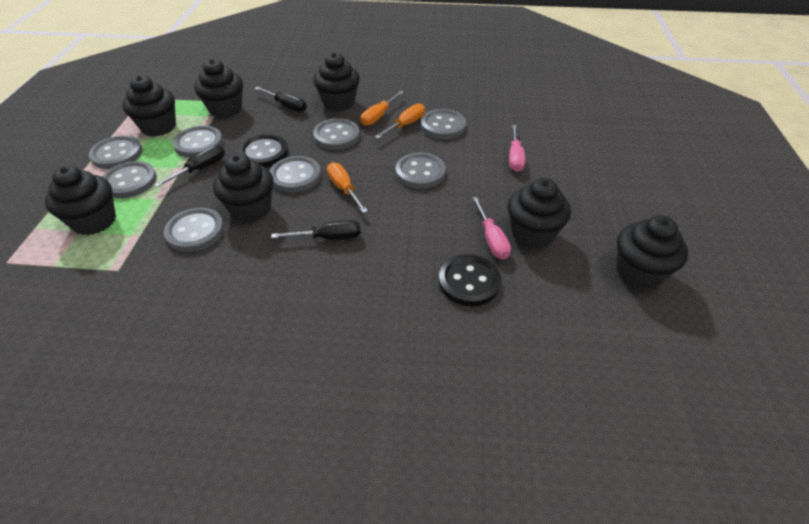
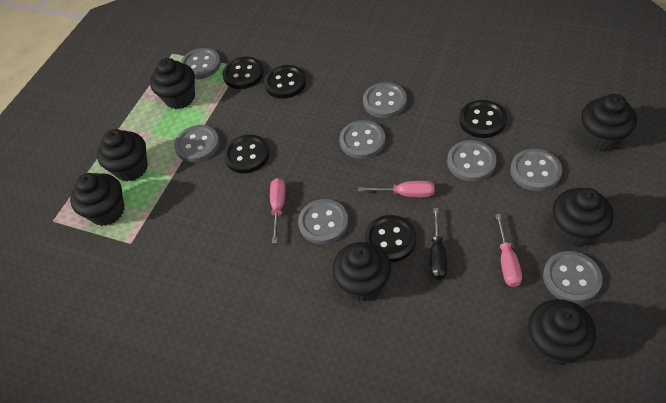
black button: [239,134,288,167] [439,254,501,306] = 2 -> [222,57,264,89] [223,135,270,173] [264,65,306,99] [364,215,416,262] [459,100,507,138] = 5
black screwdriver: [154,145,225,187] [254,87,307,112] [271,220,361,240] = 3 -> [430,208,447,280] = 1
orange screwdriver: [327,162,368,213] [361,91,404,126] [375,104,425,139] = 3 -> none = 0
pink screwdriver: [472,197,511,260] [509,125,525,172] = 2 -> [270,178,286,244] [358,181,435,197] [495,214,522,287] = 3

